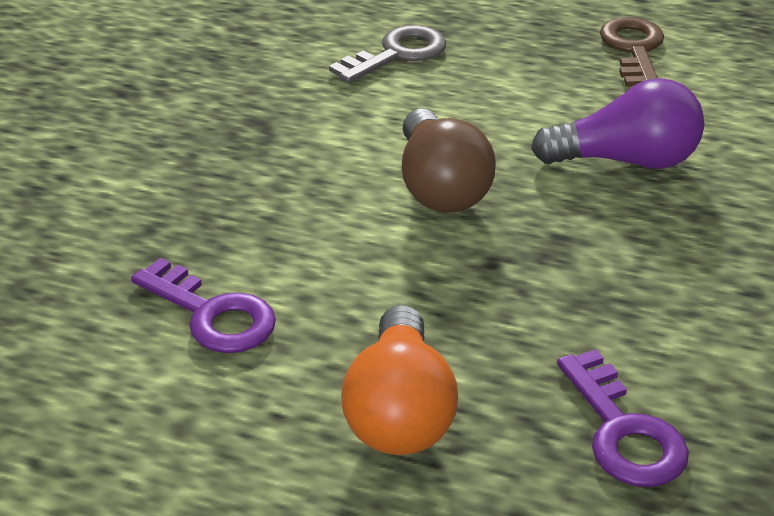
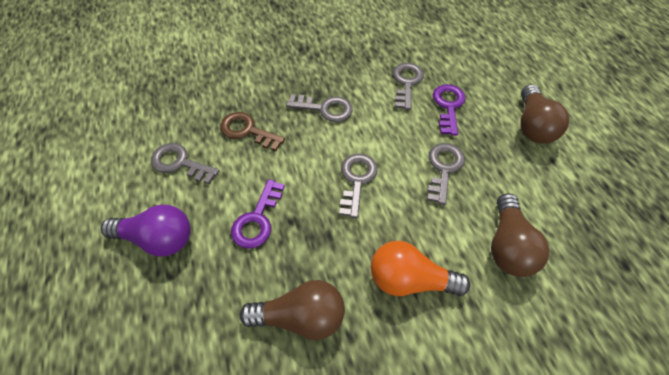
brown light bulb: [402,109,496,213] = 1 -> [240,280,345,340] [491,193,549,277] [520,85,569,144] = 3
grey key: [329,25,446,83] = 1 -> [151,143,219,184] [286,94,353,122] [339,154,378,219] [393,63,424,110] [427,143,465,205] = 5

